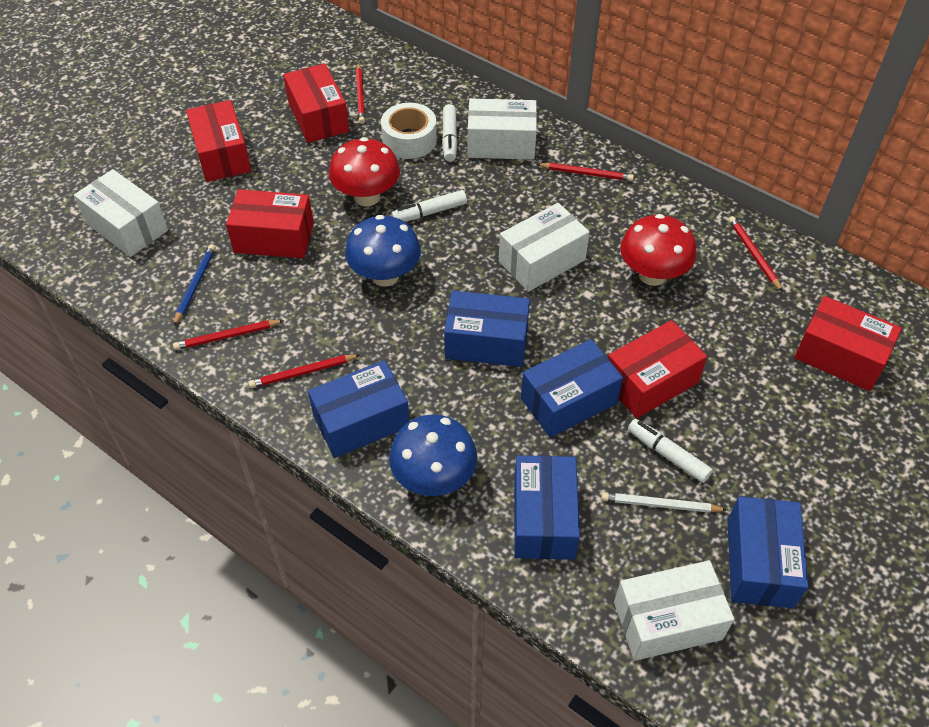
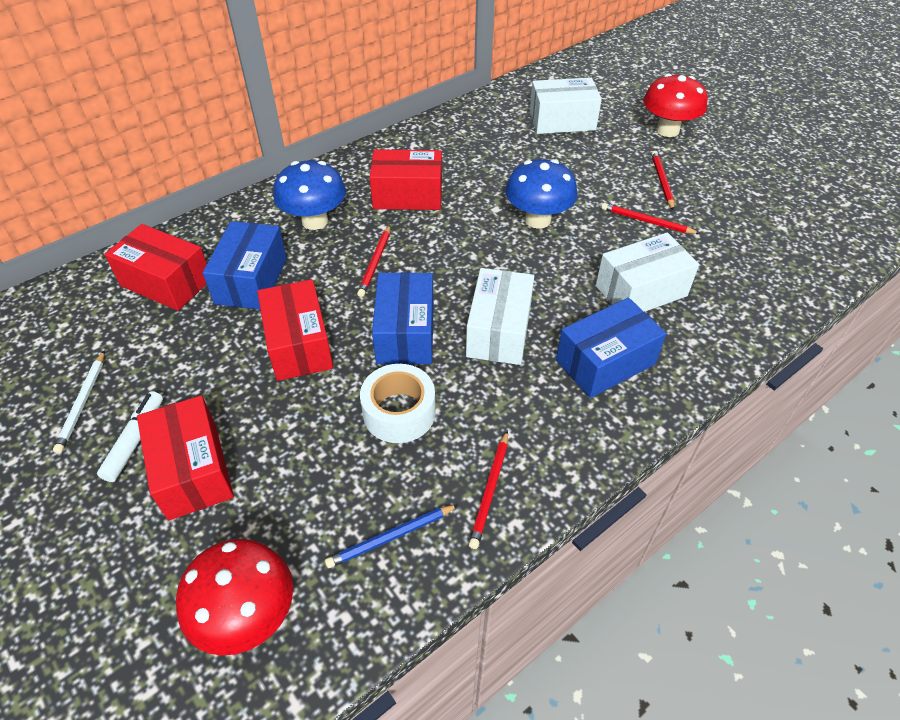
blue box: [308,360,409,458] [444,291,530,367] [514,455,580,560] [521,339,623,438] [727,496,808,608] = 5 -> [203,221,287,310] [372,272,434,364] [556,298,666,398] = 3
red box: [186,100,251,182] [226,189,314,258] [283,63,349,143] [608,320,707,418] [794,296,902,391] = 5 -> [105,224,207,311] [137,395,234,521] [257,279,333,381] [369,149,442,210] = 4
red pencil: [173,320,284,350] [248,354,360,388] [356,63,365,124] [537,163,634,181] [729,216,783,292] = 5 -> [357,225,390,297] [469,430,508,549] [601,203,700,234] [651,151,674,211] = 4
white box: [74,169,168,257] [468,98,537,160] [499,203,590,292] [614,560,734,661] = 4 -> [466,268,534,365] [530,78,602,134] [596,232,699,312] = 3
white marker: [391,190,467,222] [442,104,458,162] [628,419,713,483] = 3 -> [97,391,163,482] = 1

